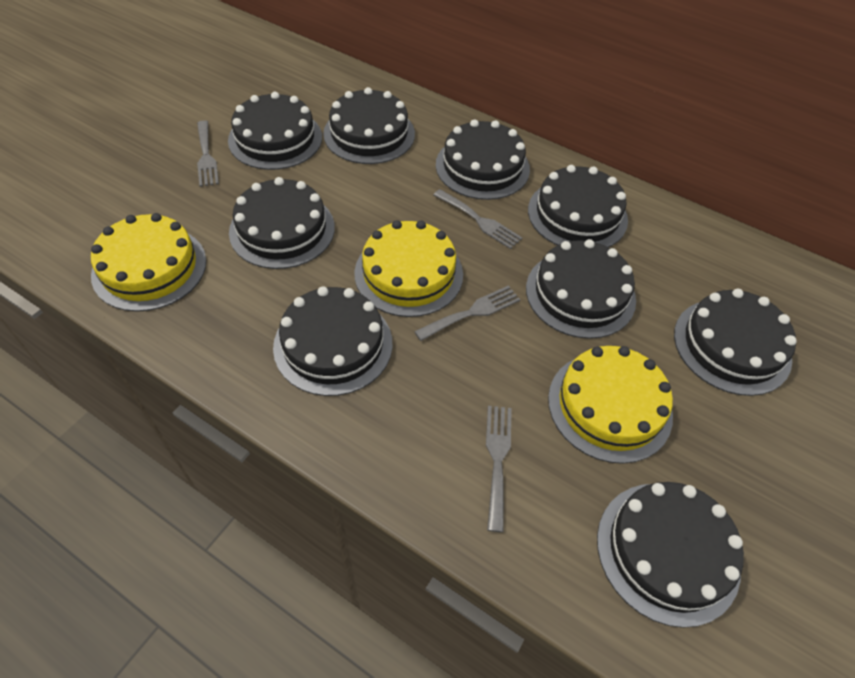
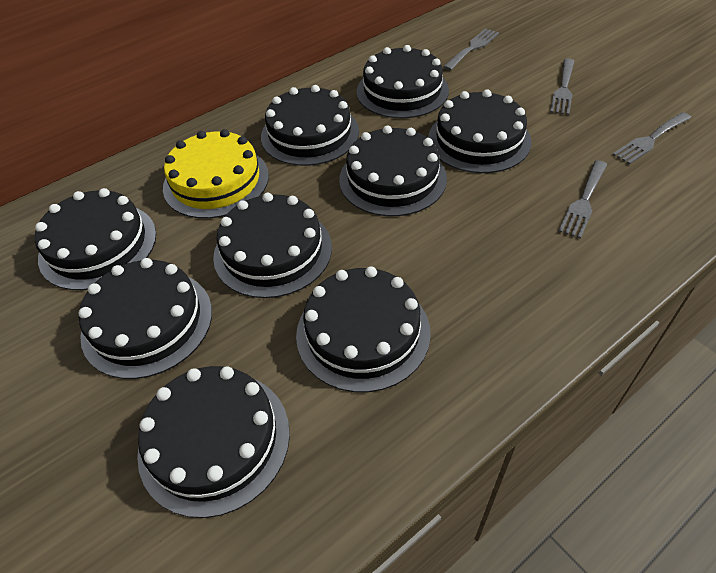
yellow cake: [91,213,206,312] [354,220,463,317] [548,346,673,464] = 3 -> [163,129,269,219] = 1

